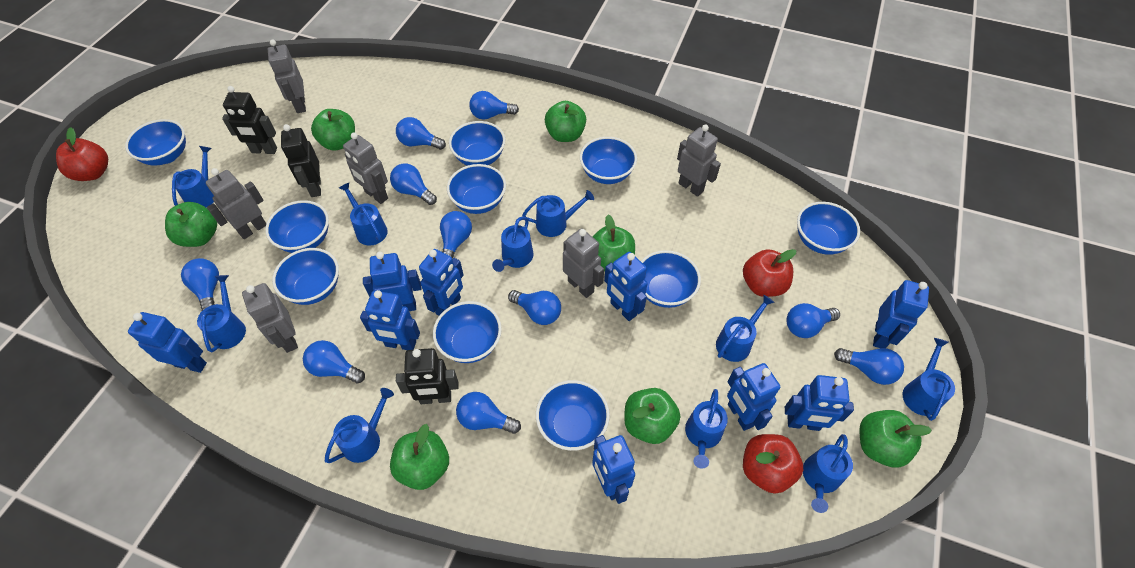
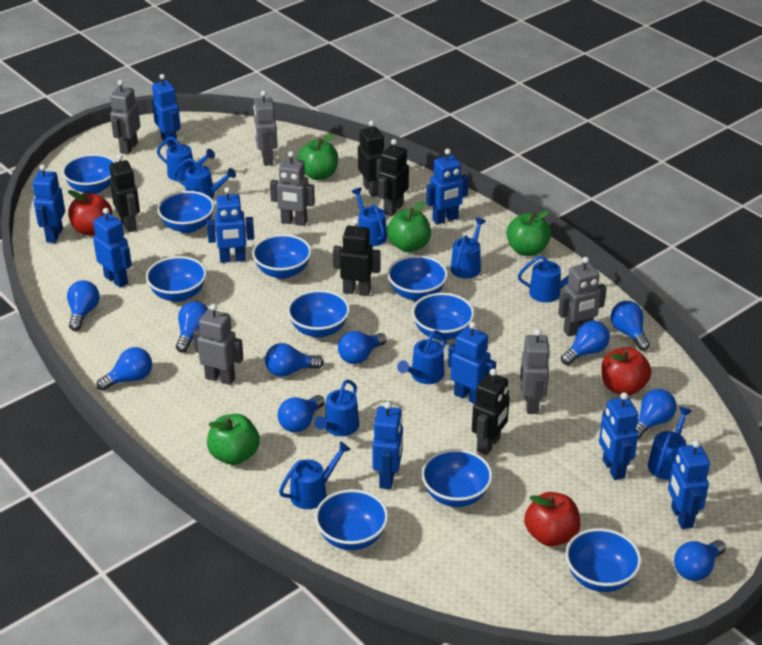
black robot: [222,86,277,154] [281,124,321,197] [396,348,459,404] = 3 -> [109,154,140,233] [333,219,381,296] [358,120,384,197] [379,139,409,216] [472,368,510,455] = 5
blue watering can: [172,146,214,208] [197,275,246,352] [325,388,394,463] [339,183,388,246] [492,216,533,272] [522,190,594,237] [685,389,728,469] [716,295,775,362] [803,434,853,513] [903,338,955,421] = 10 -> [157,136,215,181] [174,158,236,199] [279,441,351,509] [314,380,359,436] [351,188,387,246] [397,330,447,384] [450,218,486,278] [518,256,589,303] [648,407,692,480] = 9
green apple: [165,202,217,247] [311,109,355,151] [390,424,449,490] [545,101,586,142] [593,215,635,271] [624,388,680,444] [859,410,932,468] = 7 -> [207,414,260,465] [297,133,338,180] [387,201,431,252] [506,210,551,256] = 4

